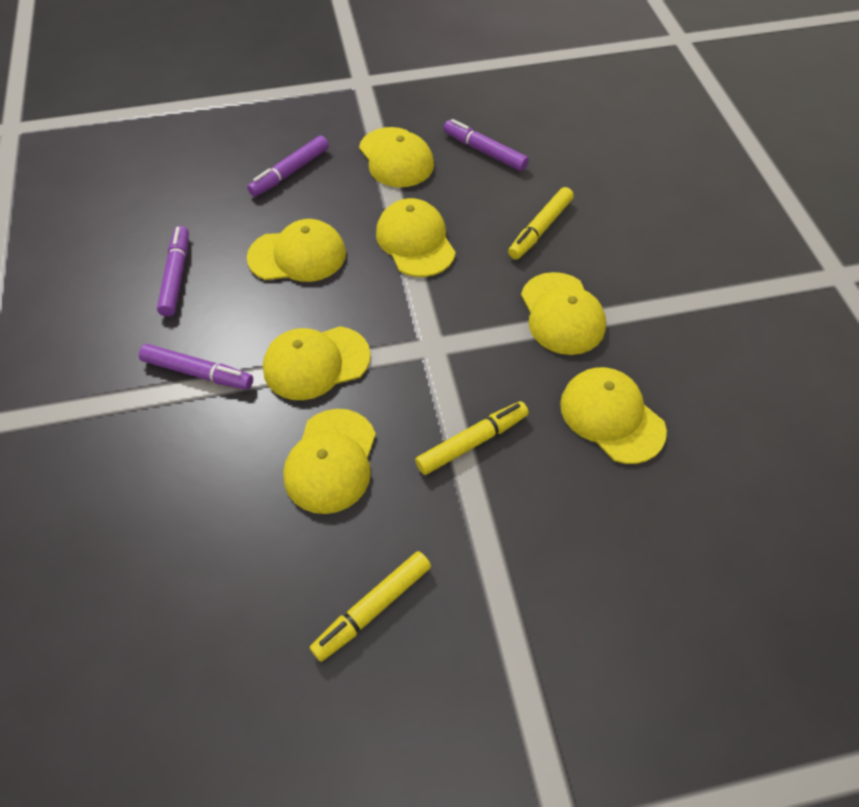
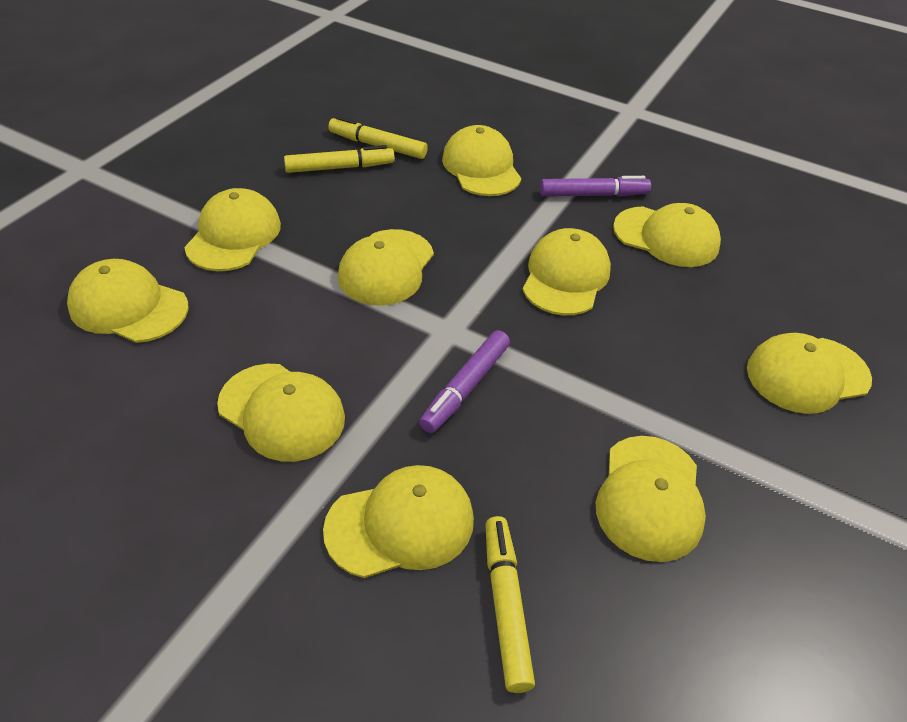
purple marker: [139,344,253,390] [157,226,189,317] [247,135,329,197] [443,119,529,171] = 4 -> [419,330,510,433] [540,176,651,197] = 2
yellow cap: [247,219,346,282] [263,326,371,400] [283,409,376,514] [359,127,434,187] [376,198,456,277] [521,272,606,355] [560,367,667,464] = 7 -> [67,259,189,343] [184,188,281,271] [217,364,345,462] [323,465,474,578] [338,229,434,306] [442,125,521,196] [523,228,611,315] [596,436,706,562] [613,203,721,267] [747,333,872,414] = 10

